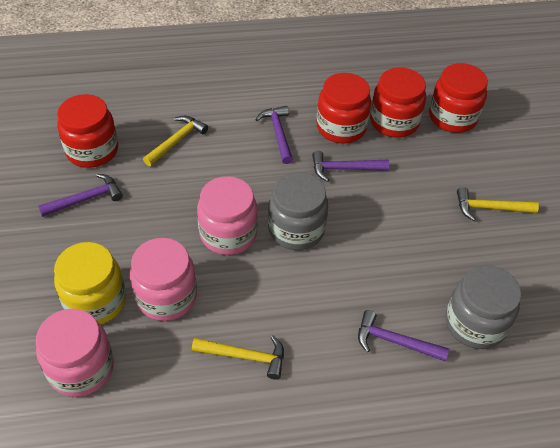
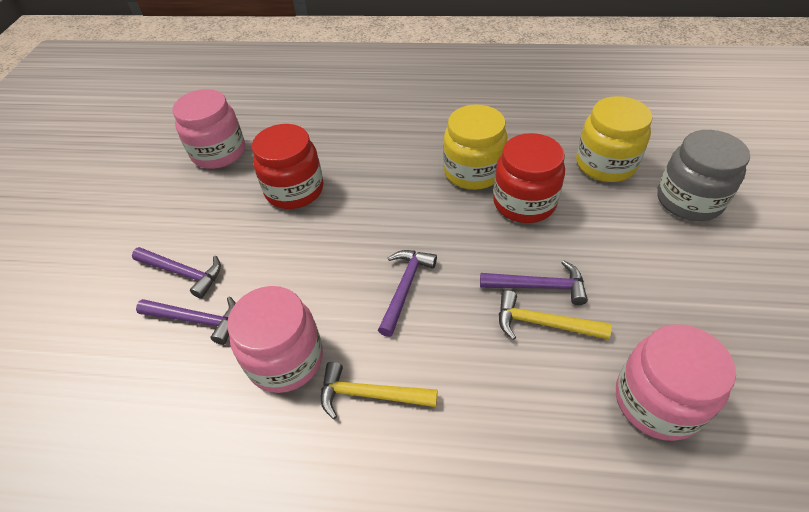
grey jar: [268,172,328,250] [445,265,521,349] = 2 -> [657,130,750,221] = 1
red jar: [57,94,118,168] [317,73,371,143] [370,67,426,138] [429,63,488,133] = 4 -> [252,124,323,209] [493,133,565,223] = 2
yellow hammer: [143,116,208,166] [192,335,284,380] [457,187,539,221] = 3 -> [321,362,438,419] [499,290,612,340] = 2
yellow jar: [54,242,126,325] = 1 -> [443,105,508,190] [576,96,653,182] = 2

